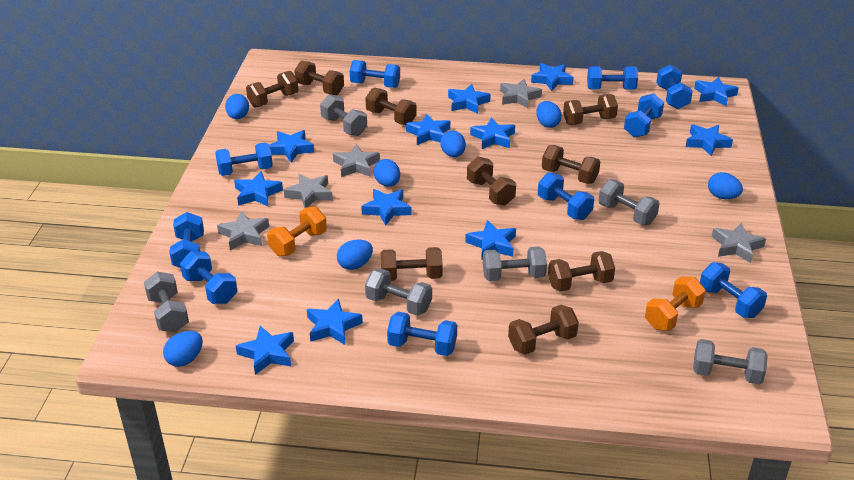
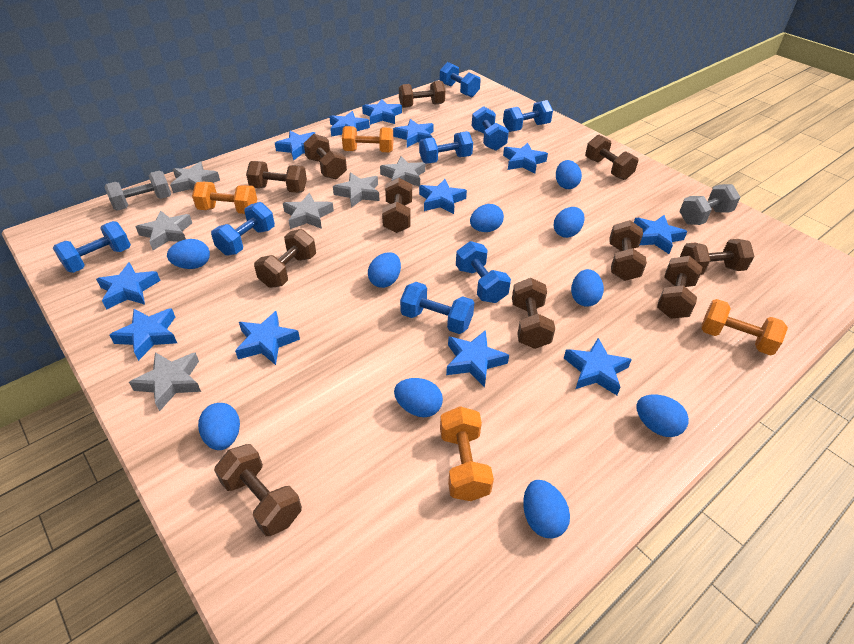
blue dumbbell: [169,212,204,268] [180,251,237,304] [215,143,273,176] [350,60,400,88] [387,312,457,356] [538,172,594,220] [587,66,638,90] [624,93,664,138] [656,65,693,109] [700,262,767,318] = 10 -> [53,221,131,273] [211,202,275,256] [400,282,474,334] [419,131,473,164] [439,62,481,97] [456,241,511,303] [472,106,509,151] [503,100,553,132] = 8
blue egg: [163,331,203,367] [225,94,249,119] [337,239,373,270] [373,159,400,187] [440,131,466,157] [536,101,562,128] [708,172,743,199] = 7 -> [167,239,210,269] [198,403,240,450] [368,252,401,288] [394,378,443,417] [470,204,504,232] [523,480,570,538] [554,207,585,238] [556,160,582,189] [571,269,604,307] [636,395,689,437] = 10
brown dumbbell: [246,71,298,107] [294,60,344,95] [365,88,416,125] [381,247,443,281] [467,157,516,206] [508,305,579,355] [542,145,600,184] [548,251,615,292] [563,94,618,125] = 9 -> [214,444,302,536] [246,161,307,193] [254,229,316,288] [304,134,347,180] [382,178,412,233] [399,81,445,108] [512,278,555,349] [585,135,638,180] [609,220,647,281] [657,256,702,319] [680,239,755,275] = 11
grey dumbbell: [144,272,189,332] [320,94,367,136] [365,268,432,316] [483,247,547,281] [598,179,660,225] [693,339,768,385] = 6 -> [104,170,171,211] [680,184,741,225] = 2
grey star: [217,211,269,250] [284,174,333,208] [333,144,380,177] [500,79,542,108] [712,223,766,263] = 5 -> [129,352,201,411] [136,210,192,250] [170,162,220,193] [283,193,334,229] [333,172,380,208] [380,156,425,186] = 6
orange dumbbell: [267,207,327,256] [645,277,706,331] = 2 -> [192,182,257,214] [342,126,393,153] [440,406,494,501] [701,299,788,356] = 4

